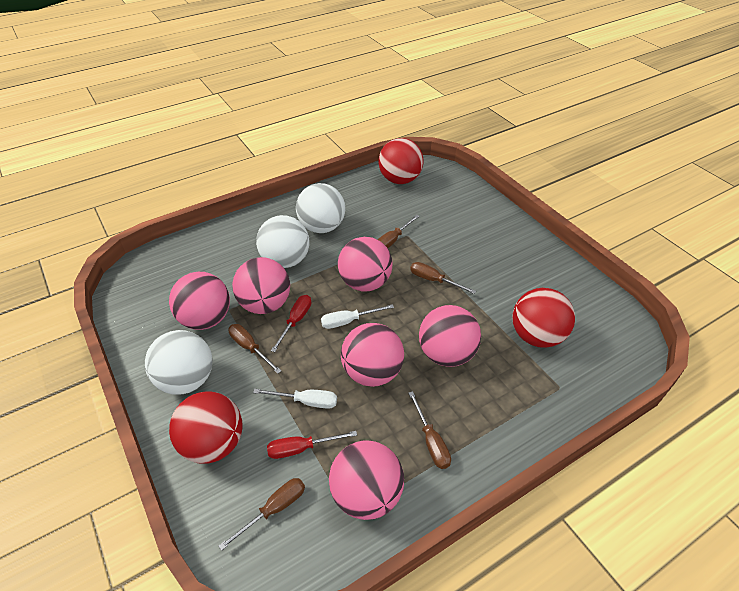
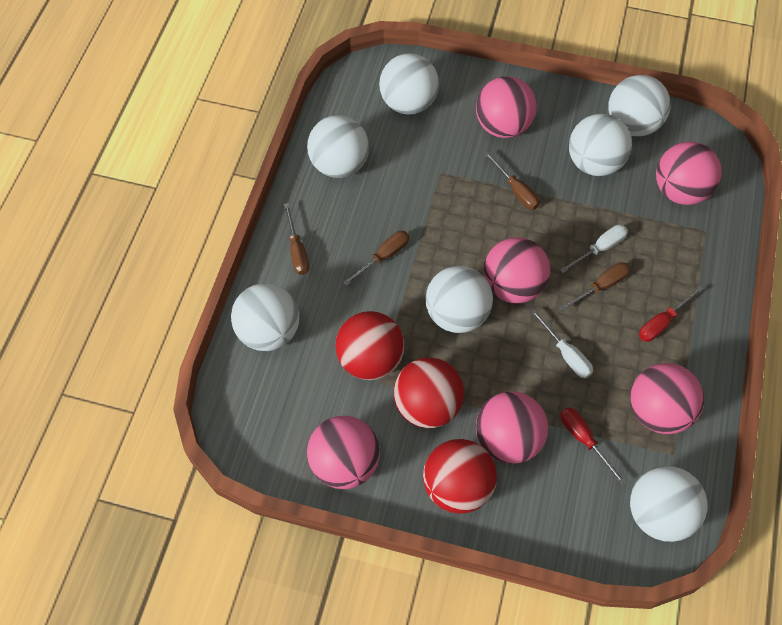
brown screwdriver: [219,478,305,551] [228,324,281,374] [378,215,420,248] [408,391,451,469] [410,262,476,294] = 5 -> [284,203,309,275] [343,231,409,286] [484,151,540,210] [560,262,630,311] = 4
white ball: [145,330,213,395] [256,215,310,268] [296,183,345,233] = 3 -> [231,283,299,351] [307,115,369,178] [379,53,439,115] [425,266,493,333] [569,114,632,176] [608,75,671,136] [630,466,708,542] = 7

